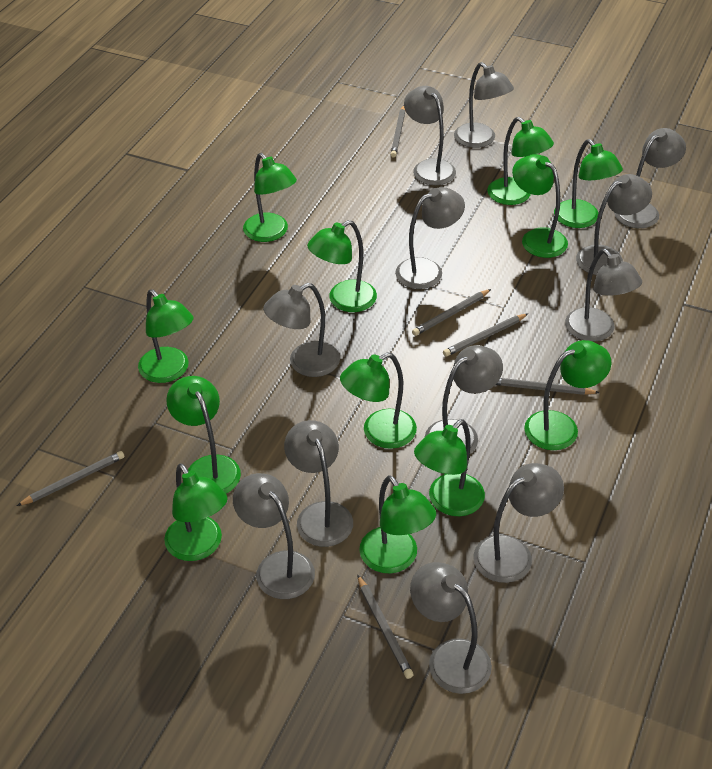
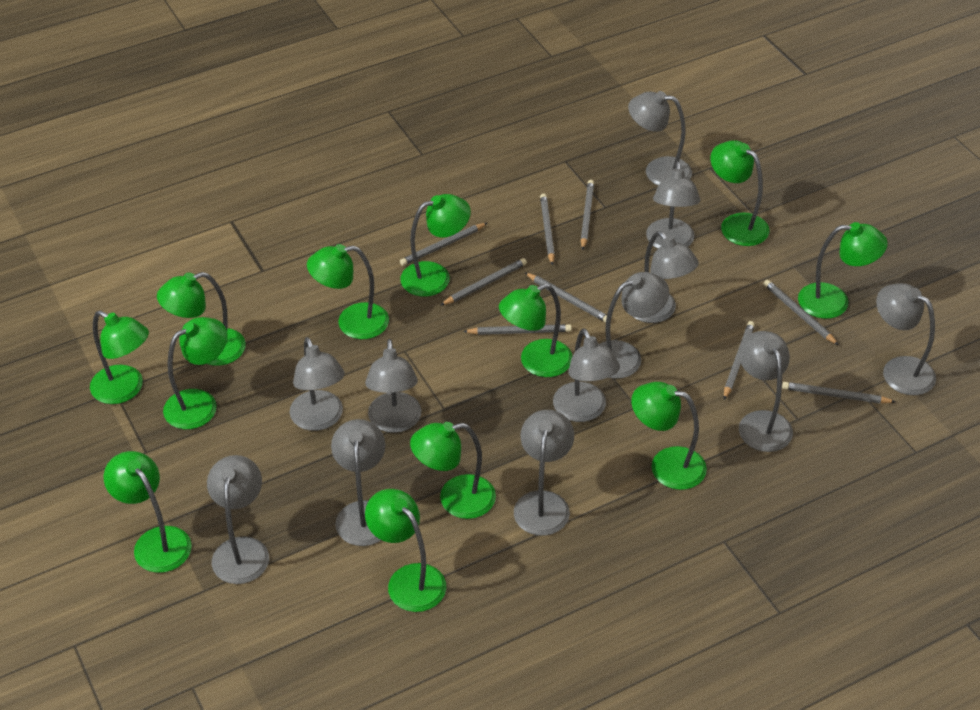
grey pencil: [17,451,124,506] [357,575,414,679] [390,105,405,158] [412,289,491,336] [443,313,528,357] [496,378,600,395] = 6 -> [400,223,487,266] [440,258,527,306] [463,324,572,335] [525,273,607,323] [540,193,555,266] [580,180,594,250] [724,321,755,400] [763,280,839,345] [782,382,896,404] = 9

